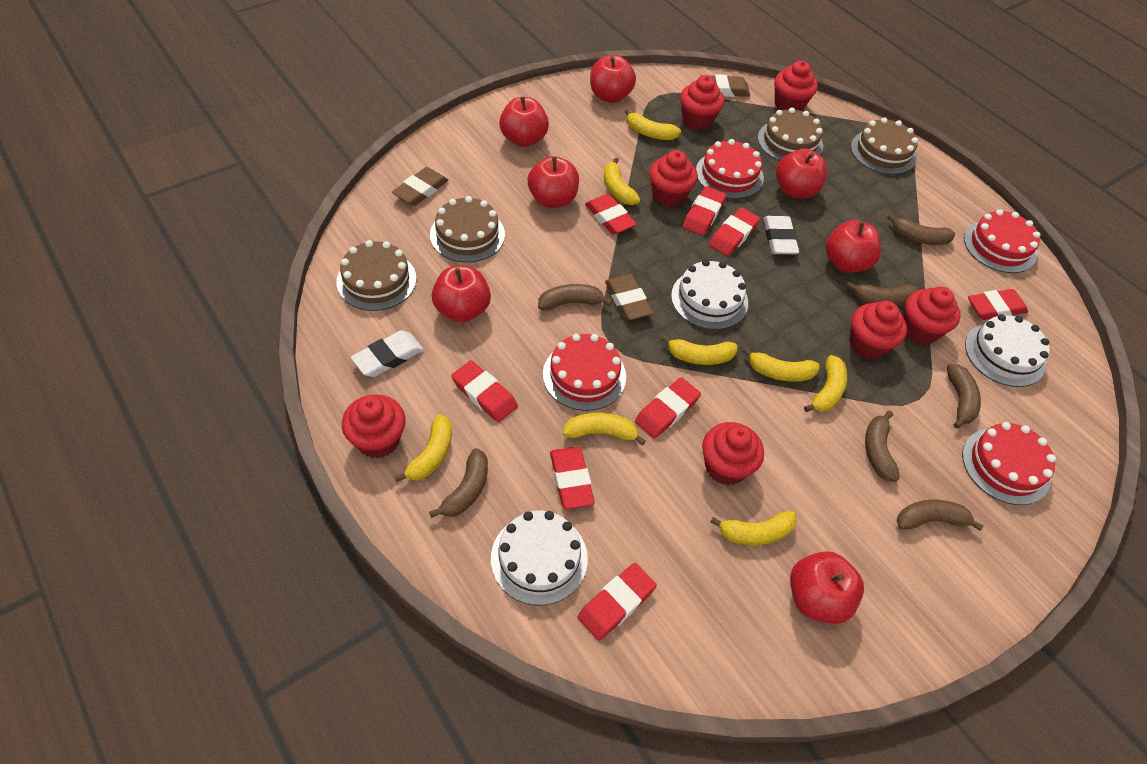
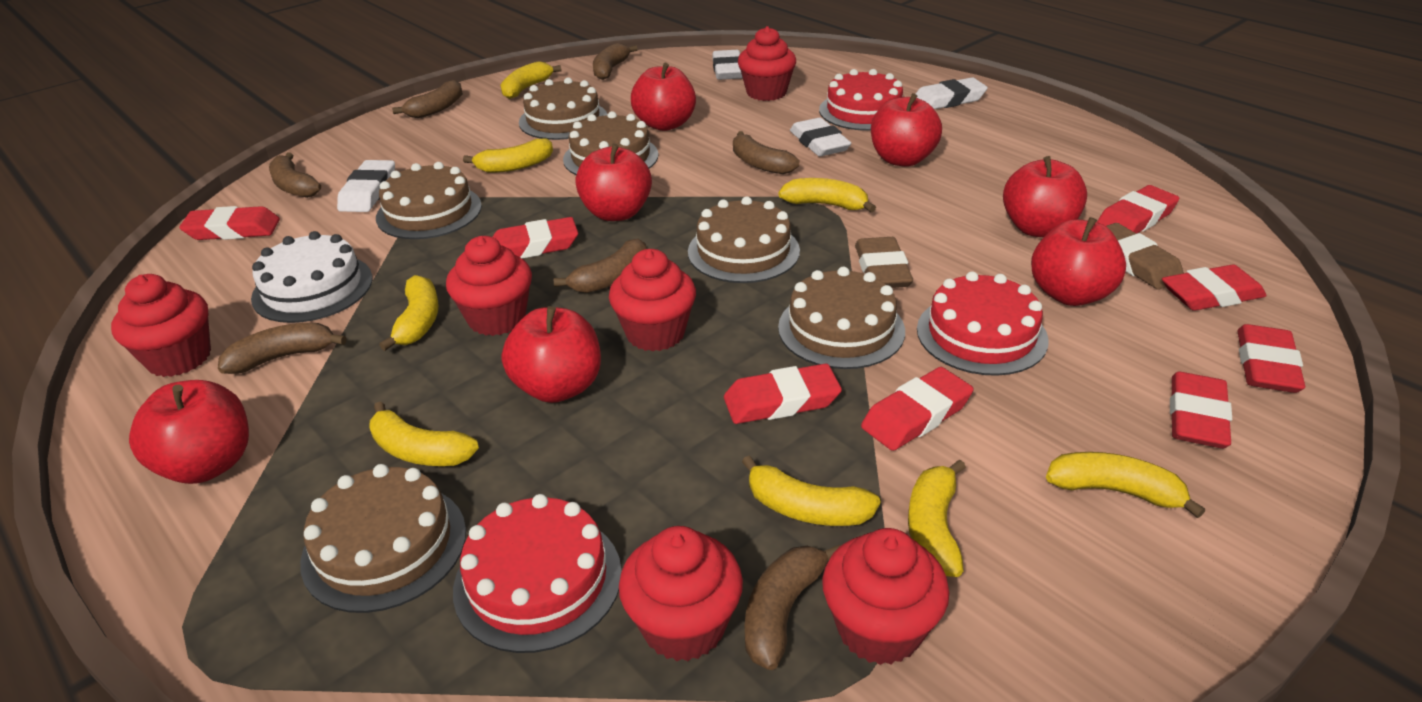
brown cake: [336,240,417,311] [430,196,505,263] [758,107,823,161] [851,117,918,175] = 4 -> [300,464,466,613] [376,162,482,239] [519,77,607,140] [563,111,658,175] [688,196,800,283] [778,267,905,369] = 6
brown eraser: [392,167,449,206] [605,274,653,320] [700,74,750,97] = 3 -> [855,237,913,288] [1106,223,1184,290] = 2
red cake: [543,334,626,411] [696,139,764,199] [962,422,1056,505] [964,209,1040,273] = 4 -> [453,494,622,653] [819,69,903,131] [917,271,1049,376] = 3
red cupcake: [342,394,406,458] [649,150,698,207] [680,75,725,130] [702,422,764,485] [774,61,818,111] [850,301,907,360] [903,286,961,345] = 7 -> [111,274,211,377] [446,236,532,336] [609,249,696,352] [619,526,743,661] [738,26,796,101] [822,528,949,665] = 6
white cake: [491,511,588,606] [671,260,748,330] [965,314,1049,387] = 3 -> [251,231,373,323] = 1
white eraser: [351,330,424,377] [764,216,799,254] = 2 -> [337,160,395,212] [712,50,743,80] [790,118,851,157] [916,77,988,109] = 4

